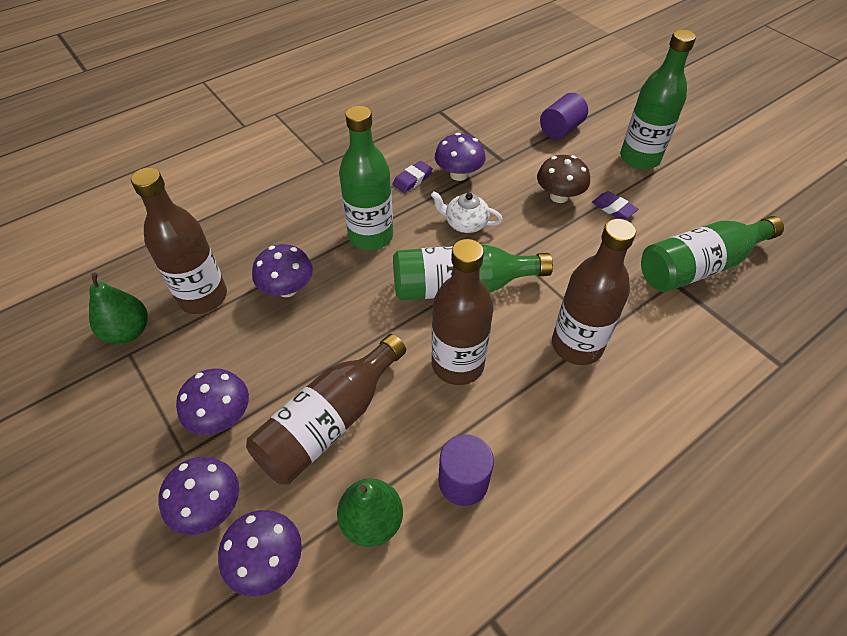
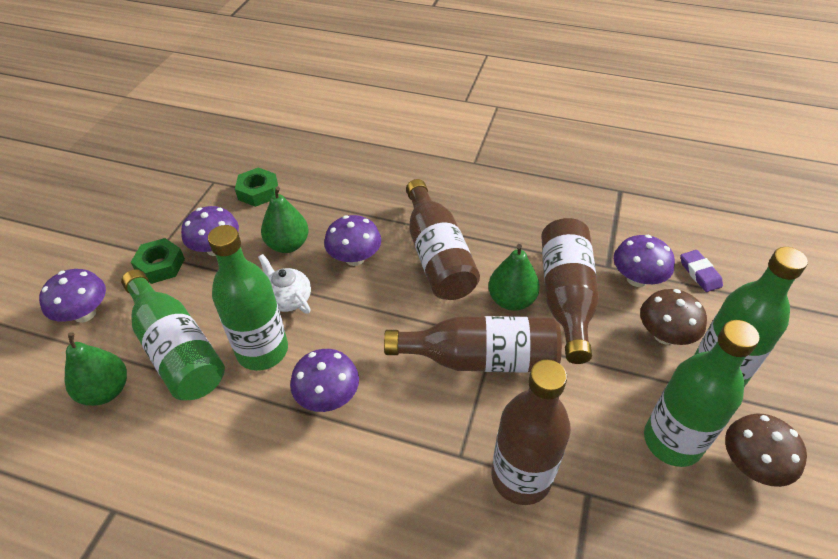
brown mushroom: [537,155,590,203] = 1 -> [640,289,707,345] [725,413,807,487] = 2
green nut: none = 0 -> [131,238,185,284] [235,167,278,207] = 2
green pear: [89,272,148,344] [337,479,403,547] = 2 -> [65,332,127,406] [261,186,309,253] [488,244,540,311] = 3
purple cylinder: [438,434,494,506] [540,93,588,140] = 2 -> none = 0
purple eraser: [392,161,433,193] [592,191,638,220] = 2 -> [681,250,723,292] = 1

